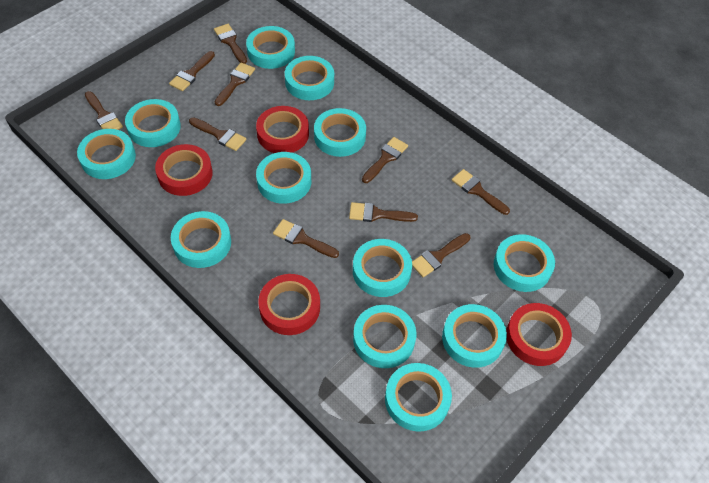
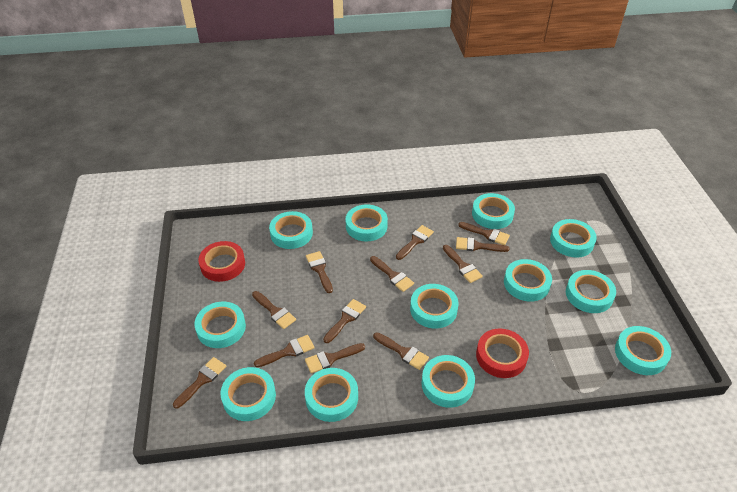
brown brush: [85,91,123,130] [169,51,215,91] [189,117,246,151] [214,24,247,64] [215,63,255,106] [273,219,339,258] [349,202,418,222] [362,137,408,183] [412,233,470,277] [452,169,510,215] = 10 -> [173,357,226,409] [252,291,296,329] [254,335,315,367] [305,343,365,373] [306,251,333,293] [323,299,366,343] [370,256,414,292] [373,332,429,370] [396,225,434,260] [443,245,483,283] [456,237,509,252] [458,222,510,245] = 12
red tape: [155,144,213,196] [256,106,309,153] [258,274,320,335] [506,303,572,366] = 4 -> [198,241,245,282] [476,328,529,378] = 2

